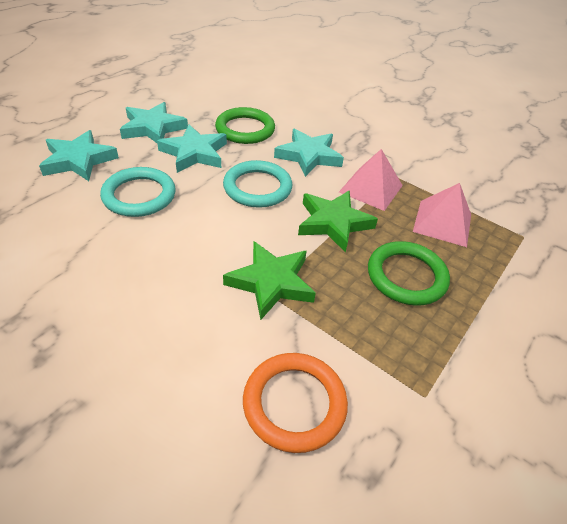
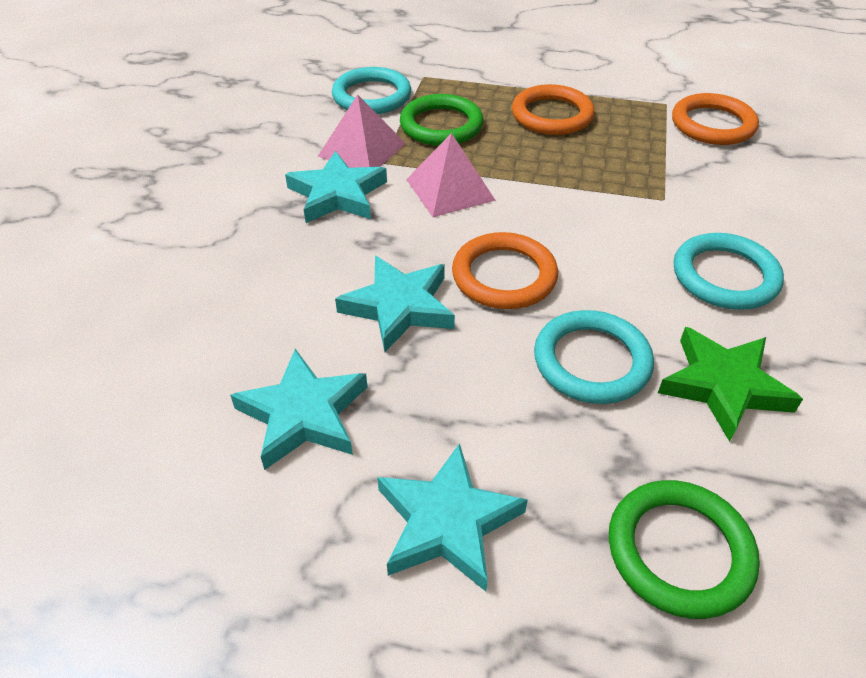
green star: [223,241,316,320] [298,190,378,253] = 2 -> [658,327,803,442] = 1
orange ring: [243,353,348,453] = 1 -> [452,232,558,309] [512,84,595,135] [672,93,759,145] = 3
turquoise ring: [100,167,176,217] [223,160,292,208] = 2 -> [332,67,411,114] [534,310,654,404] [674,233,784,310] = 3

